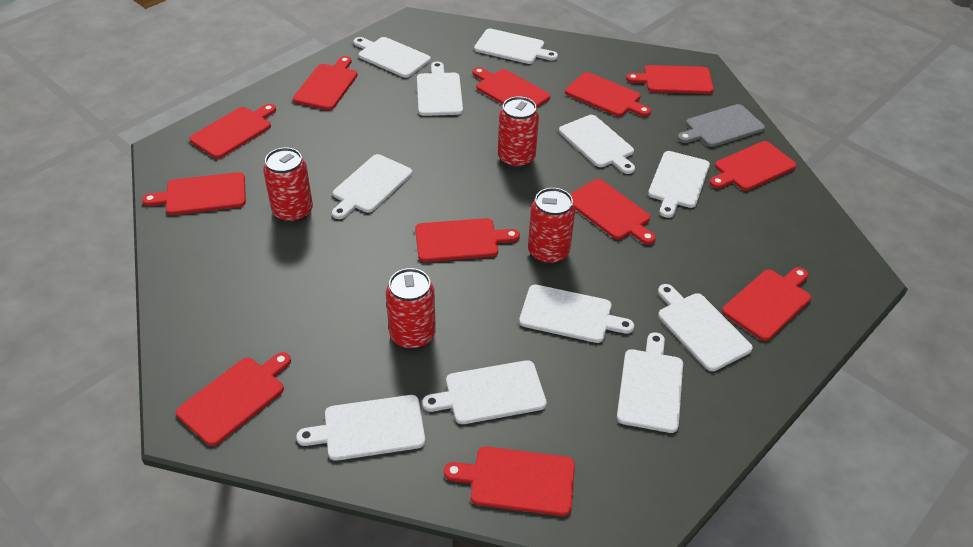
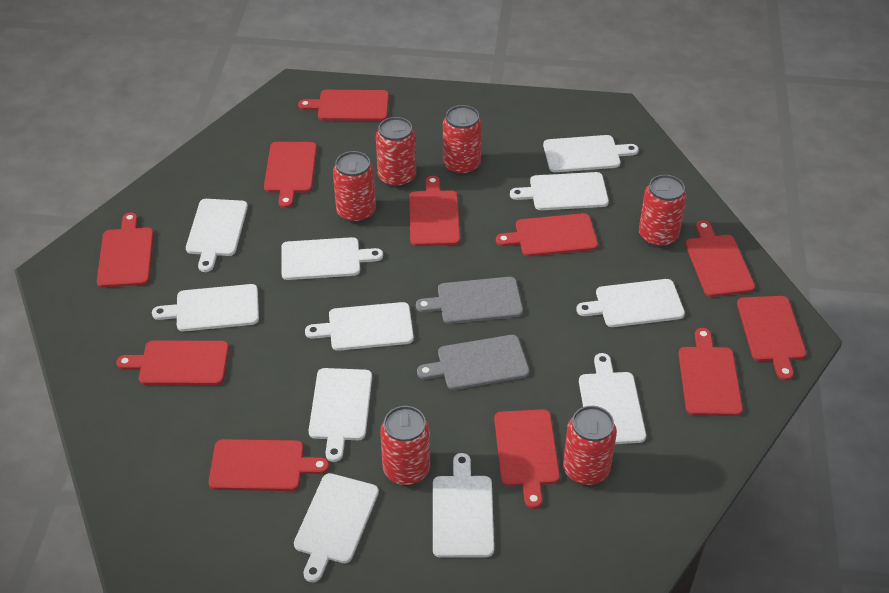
grey cutting board: [678,104,765,147] = 1 -> [416,277,523,324] [417,335,529,390] = 2
red can: [263,147,313,223] [386,268,436,350] [498,96,539,169] [528,188,575,265] = 4 -> [333,151,376,223] [376,117,416,188] [380,406,430,486] [443,105,482,176] [563,406,617,486] [639,175,686,248] = 6
red cutting board: [142,172,246,215] [176,352,291,446] [189,104,276,159] [293,56,357,110] [415,218,520,262] [444,446,575,516] [472,67,550,107] [565,72,651,116] [570,179,656,245] [626,65,714,94] [710,141,797,191] [722,267,811,341] = 12 -> [97,212,154,288] [116,340,229,385] [209,439,329,491] [264,142,317,208] [298,90,389,121] [409,176,460,246] [494,409,560,509] [496,213,598,257] [678,328,743,416] [685,220,755,297] [737,296,806,381] = 11

